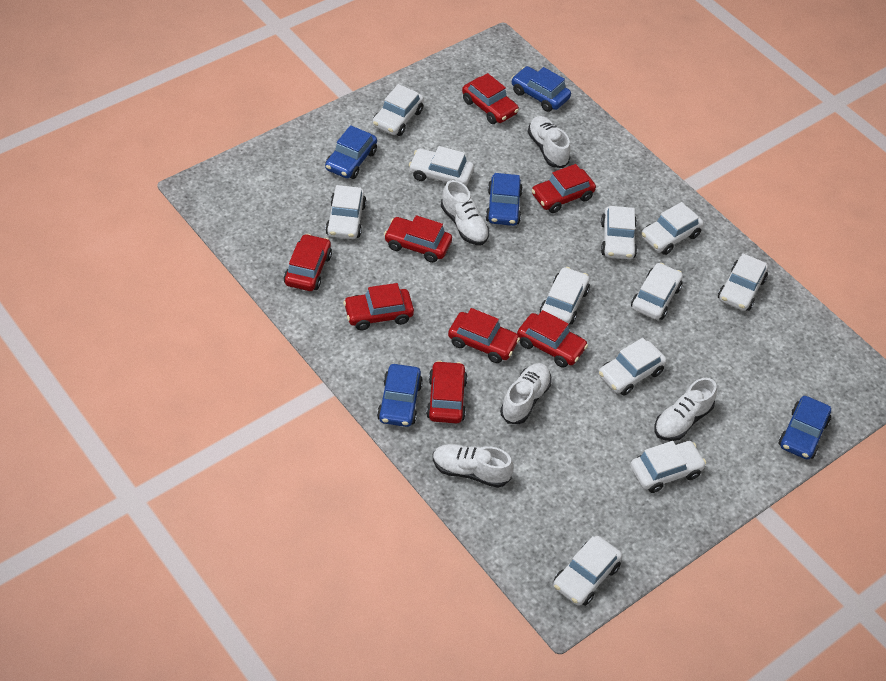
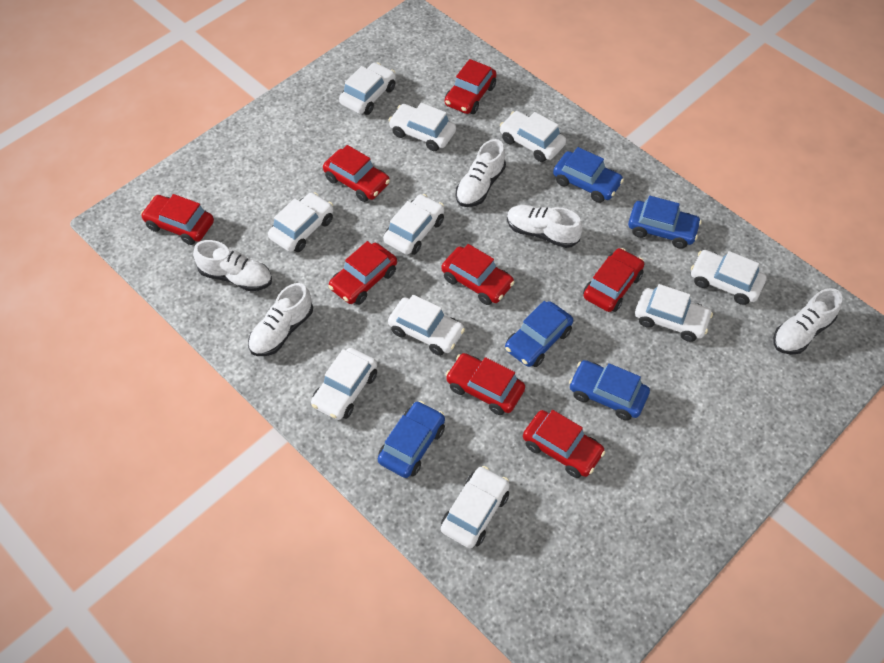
white car: [325,185,366,239] [373,84,424,136] [409,146,474,186] [540,267,590,325] [553,536,622,606] [599,338,667,396] [601,206,637,259] [630,441,706,493] [631,263,683,320] [641,202,704,255] [718,253,768,311] = 11 -> [268,192,334,252] [311,348,377,420] [339,62,396,115] [383,194,444,255] [388,103,456,151] [388,295,465,356] [441,466,510,548] [500,111,566,162] [635,284,713,342] [691,250,767,305] = 10

